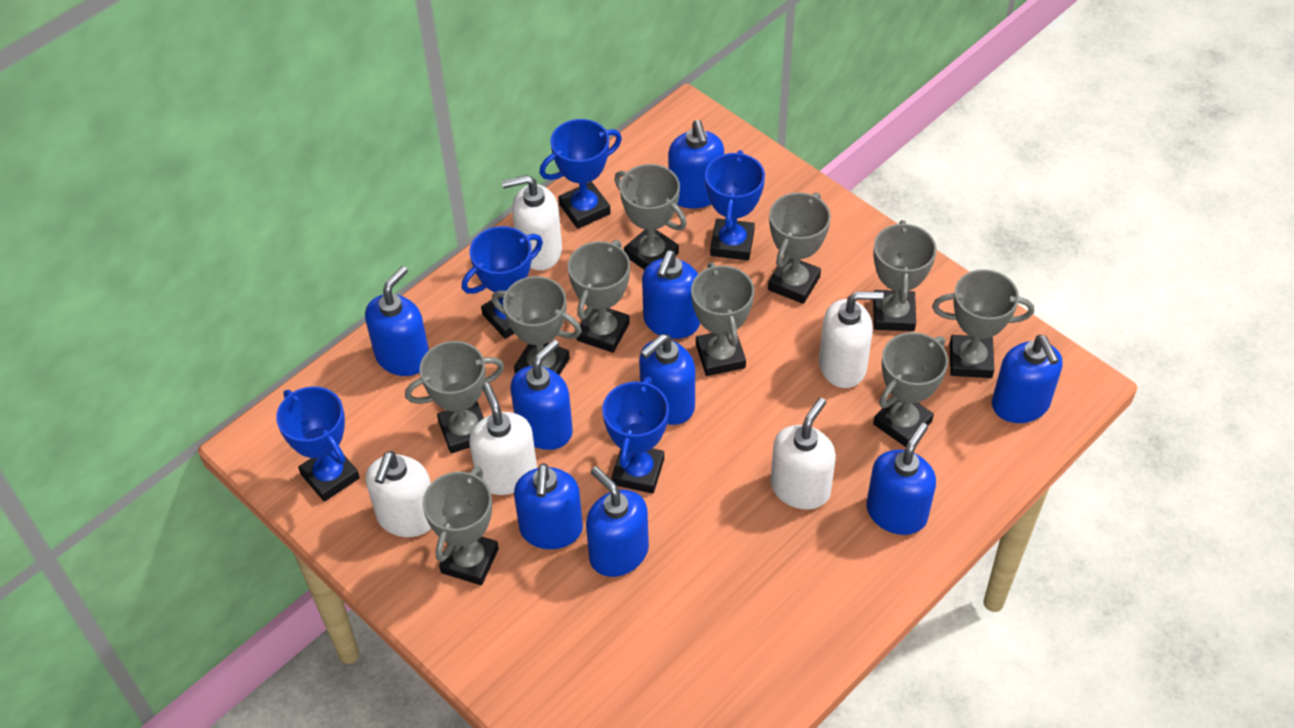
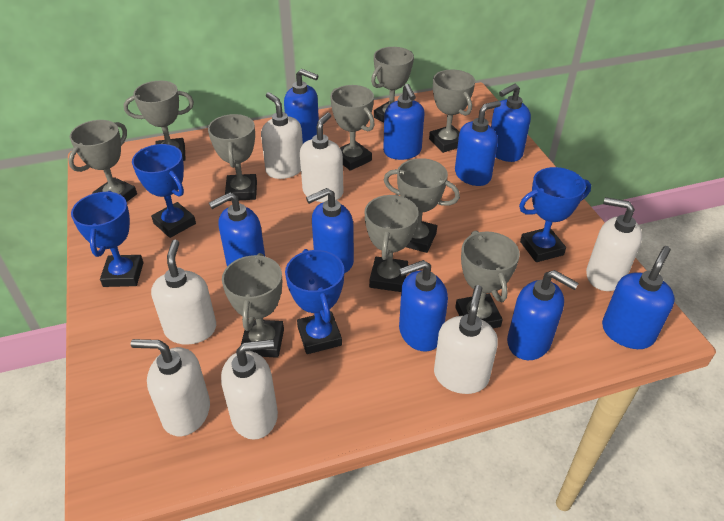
blue trophy: [276,386,360,502] [462,226,543,339] [539,119,622,229] [602,377,669,494] [705,150,765,260] = 5 -> [71,191,143,287] [132,144,196,238] [285,249,344,354] [519,167,591,262] = 4
white soap dispenser: [366,451,431,537] [469,383,537,495] [502,175,562,270] [770,398,836,510] [819,291,884,388] = 5 -> [131,339,210,436] [151,240,216,345] [221,339,278,440] [261,92,303,179] [300,112,344,202] [434,285,498,394] [586,197,642,291] = 7

